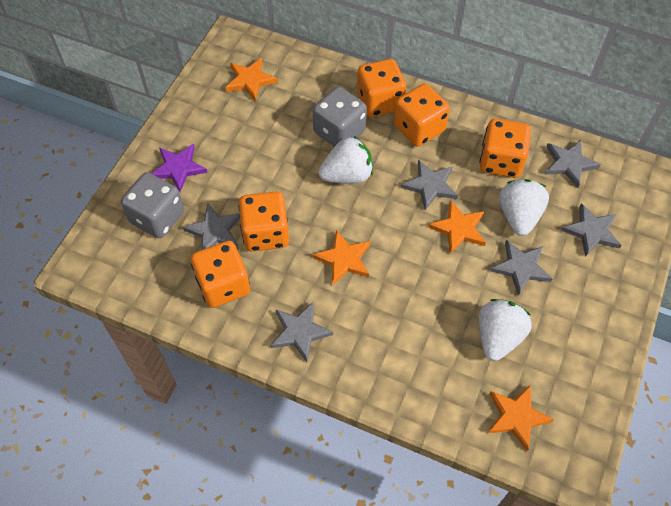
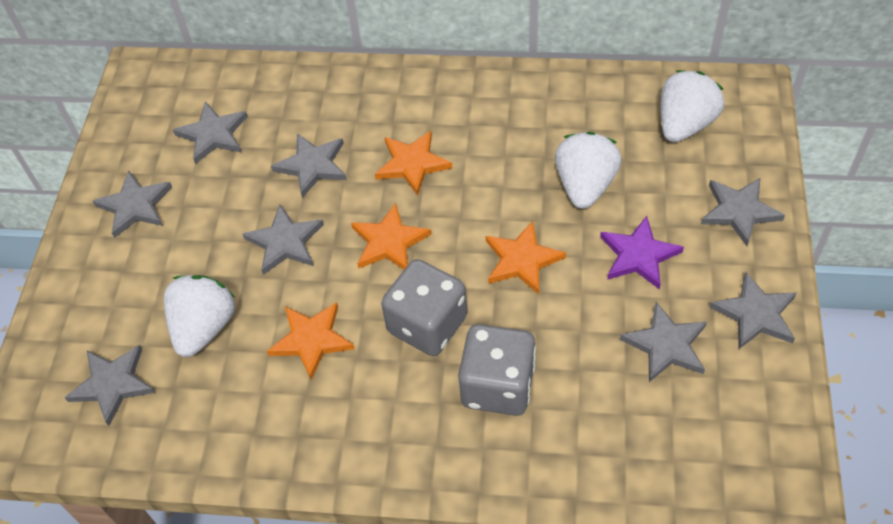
grey star: [183,203,240,250] [271,302,333,362] [401,160,458,210] [490,240,552,296] [545,140,601,188] [561,203,622,257] = 6 -> [64,345,155,426] [93,170,172,238] [173,102,248,164] [243,205,324,275] [271,133,347,198] [620,302,707,382] [701,178,785,246] [710,272,797,349] = 8
orange dice: [191,241,250,308] [238,191,289,252] [357,59,406,117] [394,84,450,147] [479,119,531,178] = 5 -> none = 0

